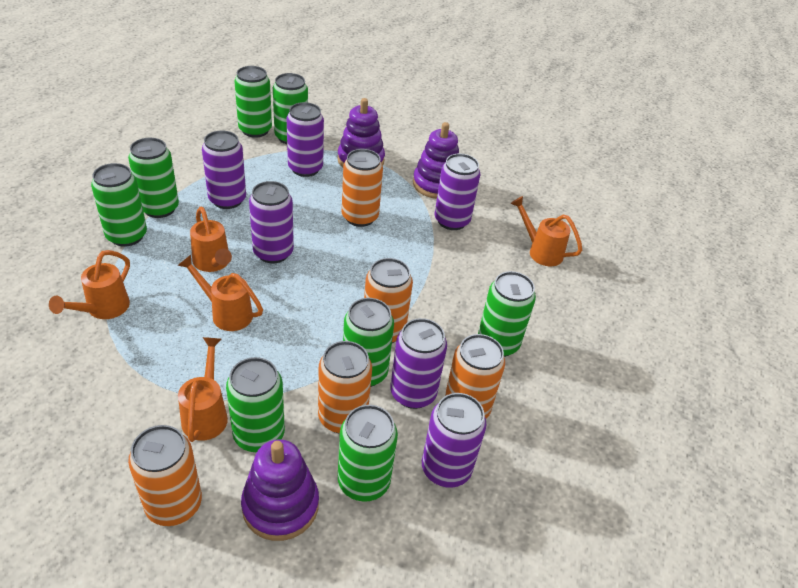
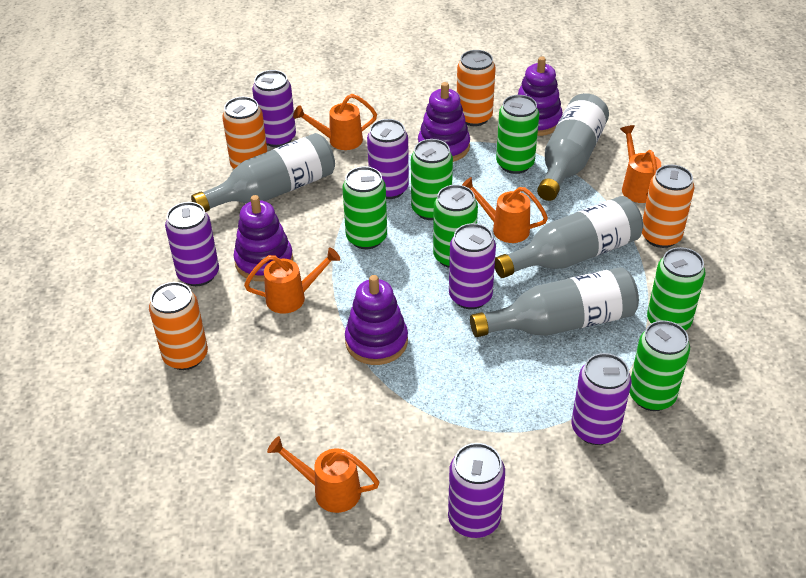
green can: [91,163,147,247] [128,138,179,218] [226,357,285,453] [234,66,272,138] [273,73,308,144] [338,405,398,502] [343,298,394,387] [478,271,536,357] = 8 -> [342,167,387,249] [411,139,453,220] [433,185,478,268] [496,95,539,174] [629,320,690,411] [647,247,706,330] = 6
grey bottle: none = 0 -> [191,133,335,212] [470,267,639,337] [495,196,643,278] [537,93,609,201] = 4
orange can: [128,425,202,526] [318,341,372,434] [342,149,383,227] [364,258,413,343] [445,334,505,419] = 5 -> [149,282,208,370] [222,97,268,169] [457,50,496,126] [642,165,694,248] = 4
purple stacking toy: [241,439,319,541] [337,98,385,168] [413,122,459,199] = 3 -> [234,195,293,282] [345,275,408,365] [418,82,470,162] [518,56,563,136] = 4

